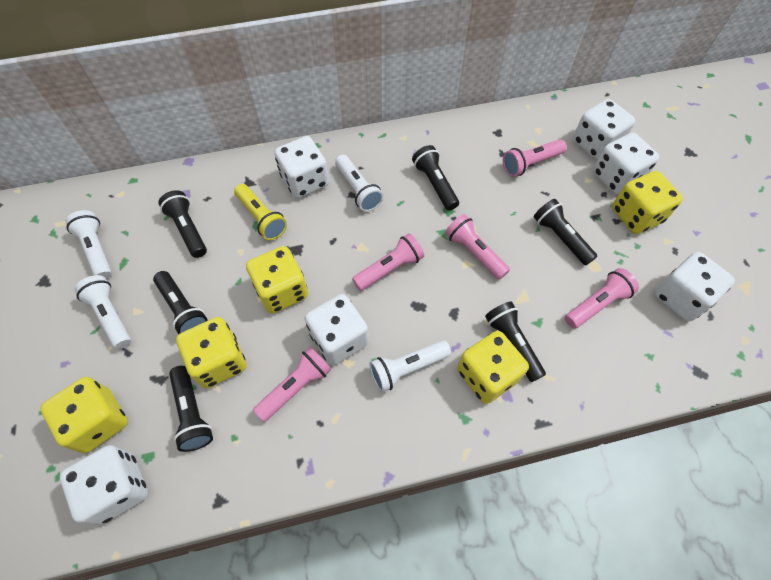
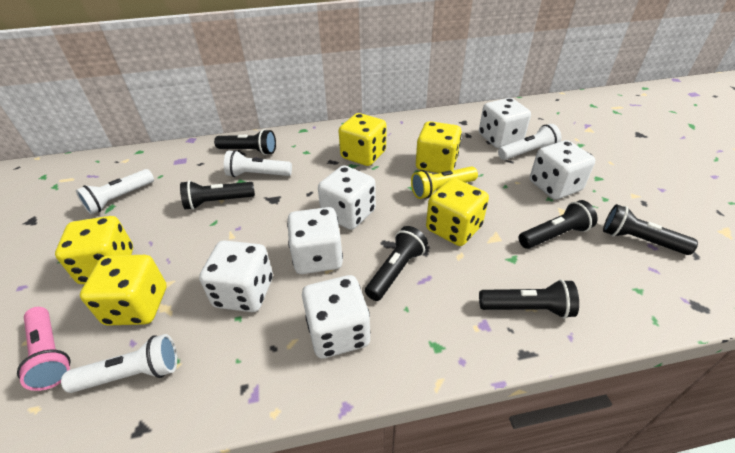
pink flashlight: [253,347,332,422] [352,233,424,291] [445,214,510,280] [503,139,567,177] [565,268,639,329] = 5 -> [17,307,71,391] = 1

